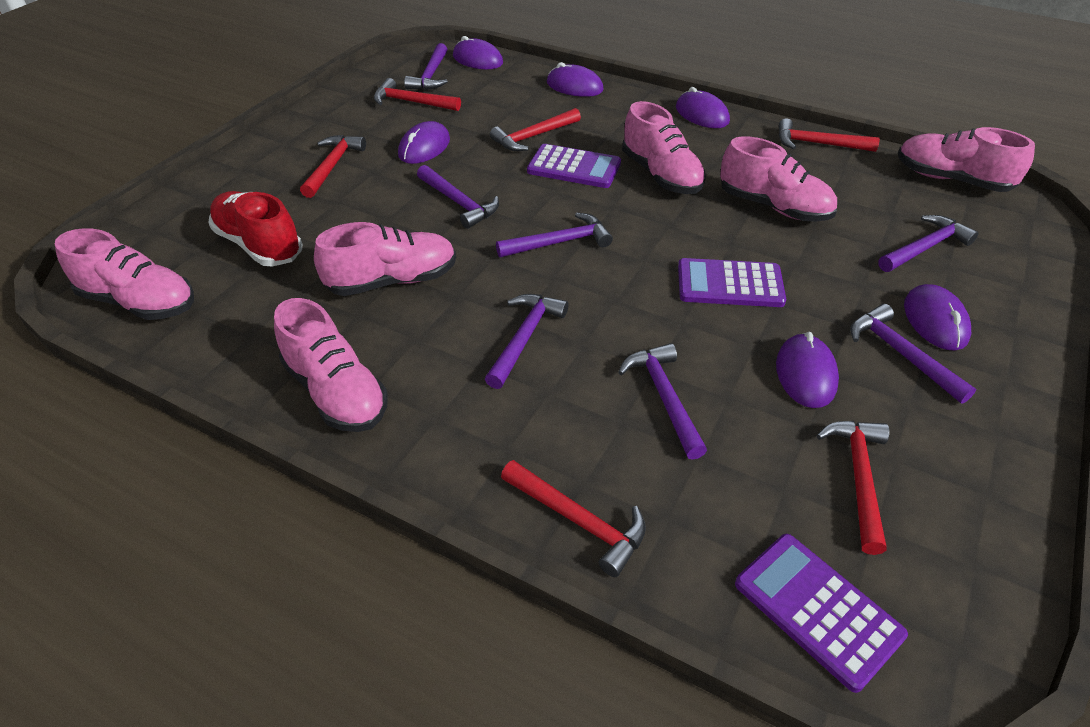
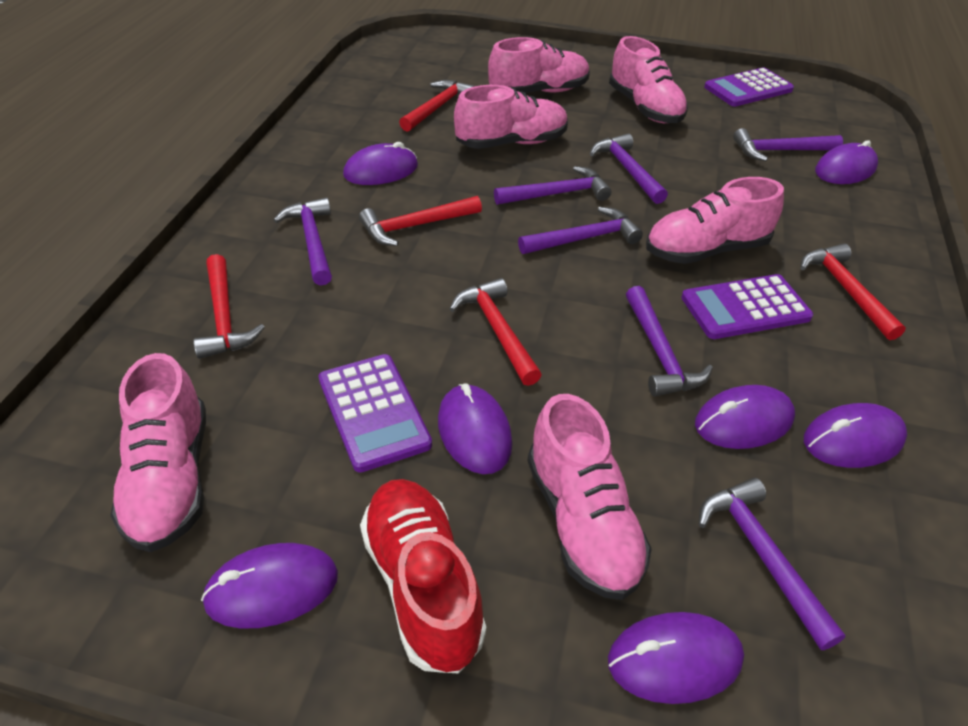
purple mouse: [398,121,450,164] [453,36,503,69] [547,62,604,97] [676,87,730,128] [776,332,839,408] [904,284,971,350] = 6 -> [201,543,338,628] [343,142,418,185] [438,383,512,474] [608,612,744,704] [695,385,795,449] [804,403,907,468] [815,140,878,184] = 7
red hammer: [300,135,366,198] [374,78,461,111] [490,108,581,151] [501,460,646,577] [779,118,880,152] [816,421,889,555] = 6 -> [193,254,265,359] [359,196,482,246] [399,80,475,132] [450,278,542,386] [800,243,906,340] = 5

